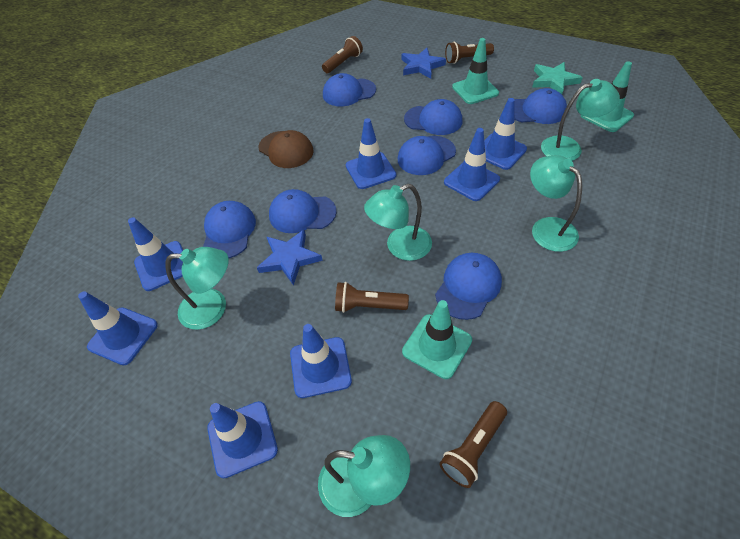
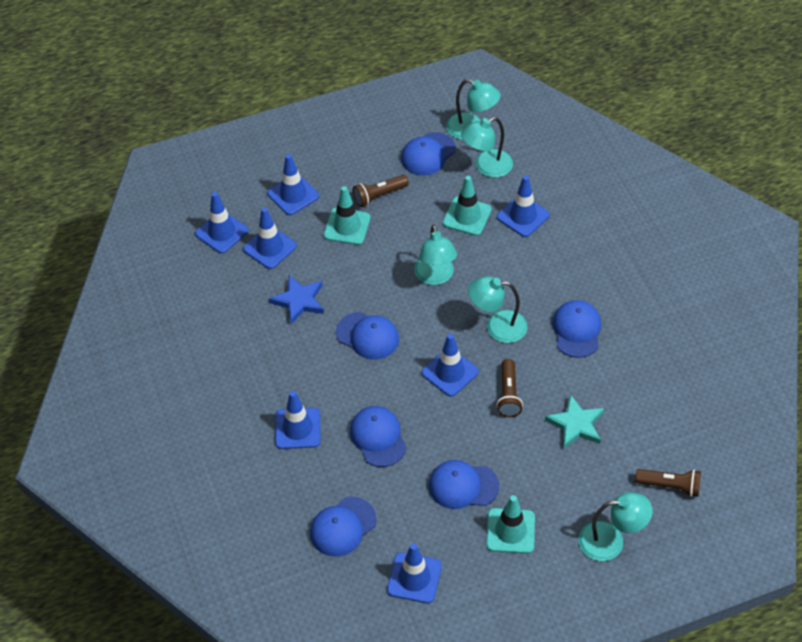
blue cap: [203,201,256,258] [269,189,337,233] [323,73,376,106] [398,136,456,175] [404,99,462,135] [435,253,502,320] [514,88,567,124] = 7 -> [310,497,376,557] [336,312,399,360] [350,406,407,467] [401,132,456,176] [429,460,499,509] [552,300,601,358] = 6
blue star: [257,230,323,285] [402,48,446,79] = 2 -> [269,275,324,324] = 1
brown cap: [258,130,314,168] = 1 -> none = 0
brown flashlight: [322,36,363,73] [335,282,409,313] [439,401,507,488] [445,42,494,64] = 4 -> [353,175,409,207] [497,359,523,417] [635,469,701,497] = 3

